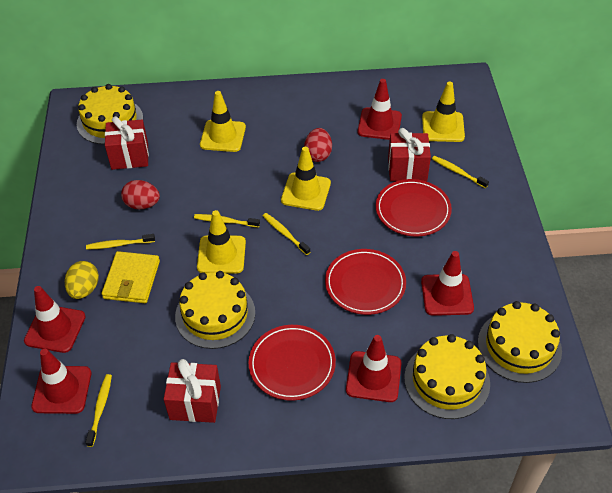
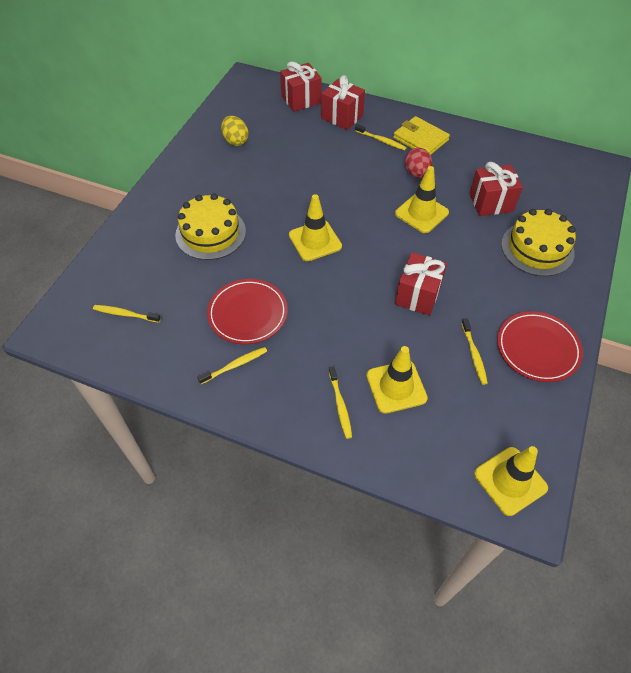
red egg: [121,180,160,210] [304,128,332,162] = 2 -> [405,148,432,178] = 1
red gift: [105,116,149,170] [164,359,221,423] [388,128,431,181] = 3 -> [280,61,322,112] [321,75,365,130] [395,253,447,316] [469,162,523,216] = 4
red plate: [248,325,336,401] [325,249,406,315] [376,179,452,236] = 3 -> [207,279,288,344] [497,311,583,382] = 2
red traffic cone: [24,286,86,353] [31,349,91,414] [346,335,401,402] [358,79,402,140] [421,251,474,316] = 5 -> none = 0
yellow cake: [77,84,143,145] [175,271,255,349] [404,334,490,419] [478,301,562,383] = 4 -> [175,193,246,260] [501,209,576,276] = 2

